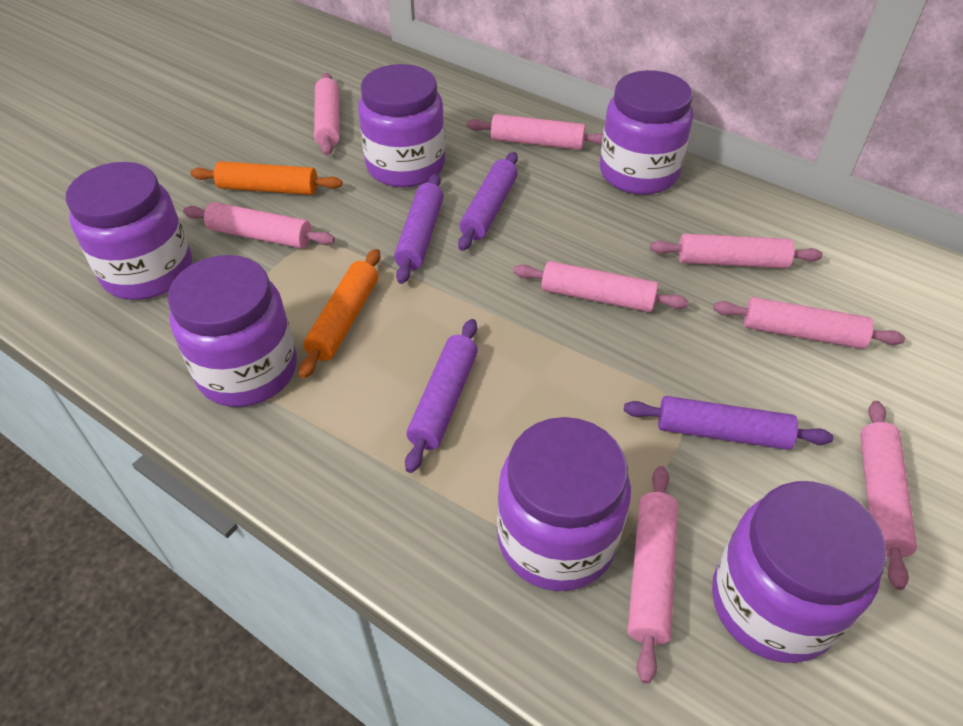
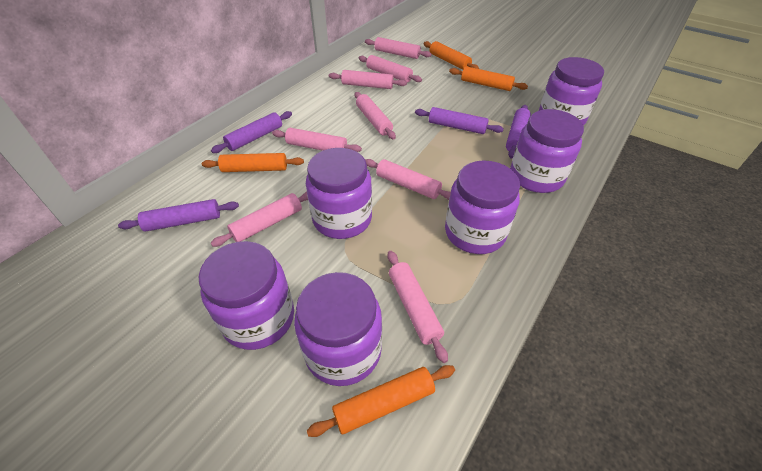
orange rolling pin: [190,161,342,195] [299,249,380,378] = 2 -> [202,153,304,172] [307,365,455,437] [424,41,479,70] [449,66,528,91] = 4

